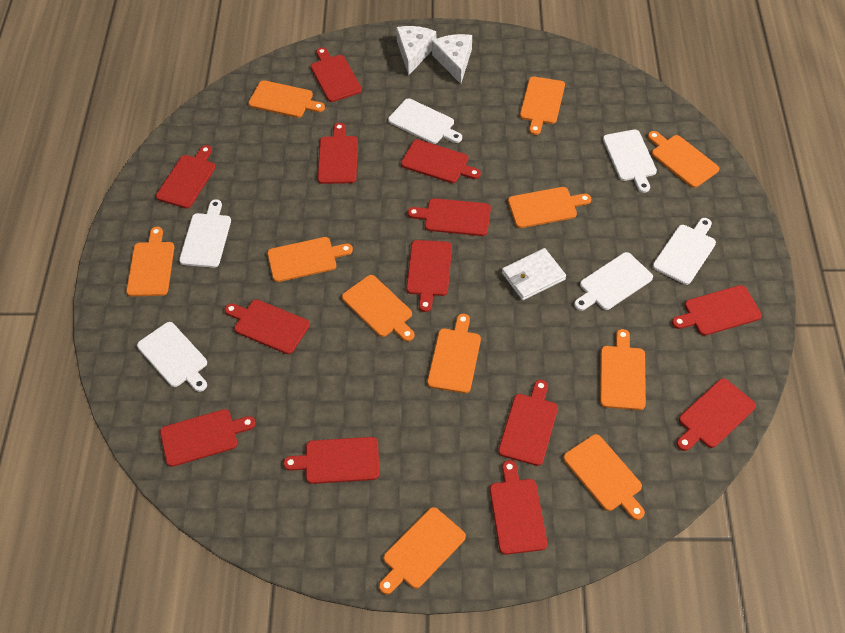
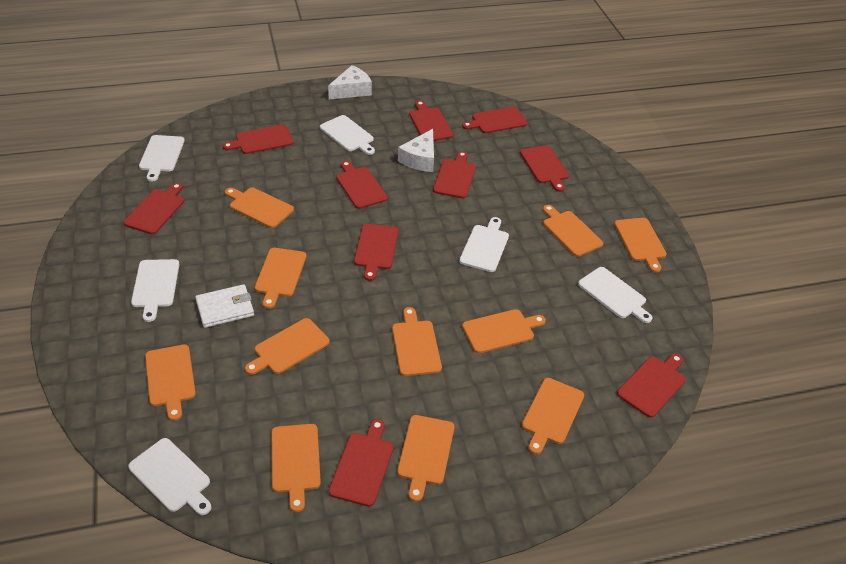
red cutting board: [156,145,216,208] [160,409,256,467] [225,299,310,354] [283,437,379,484] [311,47,362,102] [318,123,358,184] [401,139,481,183] [406,240,452,312] [407,198,491,236] [490,460,547,555] [498,380,558,466] [672,285,762,336] [677,378,756,451] = 13 -> [124,183,184,234] [223,125,294,154] [329,419,393,507] [336,161,388,209] [354,224,398,281] [409,100,453,141] [433,151,476,198] [462,107,528,133] [520,146,569,192] [617,353,686,418] = 10

